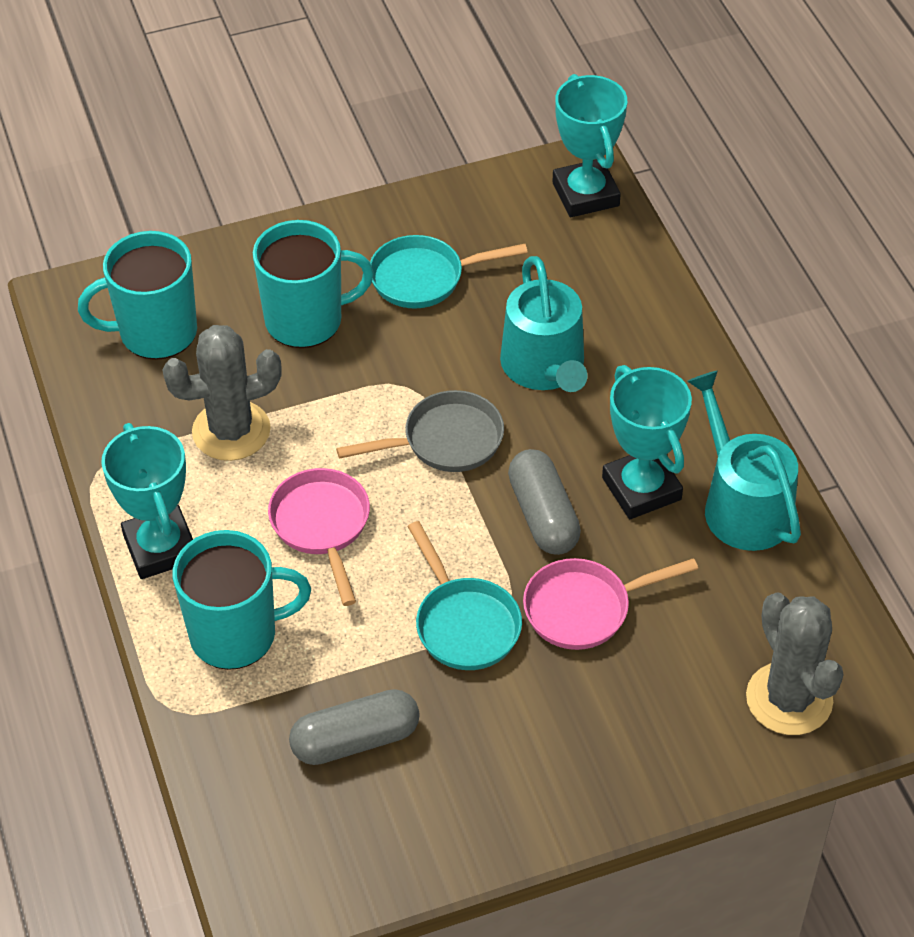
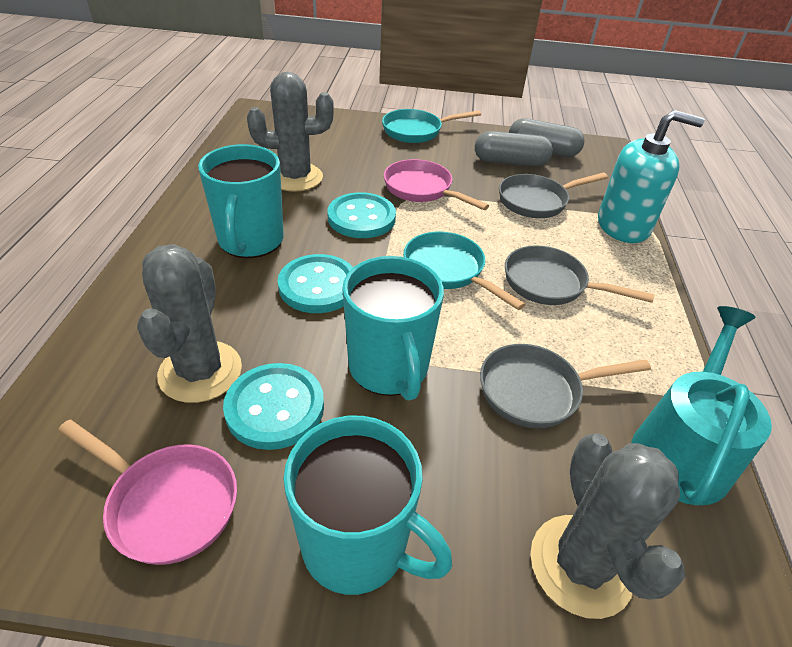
grey cactus: [162,325,282,461] [746,592,844,735] = 2 -> [137,244,242,403] [247,72,334,192] [530,433,685,619] = 3
grey pan: [336,390,504,472] = 1 -> [480,344,651,429] [499,172,608,218] [505,245,654,305] = 3
turquoise button: none = 0 -> [223,363,324,450] [278,254,353,313] [327,192,396,238] = 3
turquoise soap dispenser: none = 0 -> [598,110,705,243] = 1
turquoise trophy: [101,423,193,579] [552,74,627,217] [602,365,692,519] = 3 -> none = 0
turquoise watering can: [500,256,587,392] [687,370,801,551] = 2 -> [631,306,772,505] = 1

